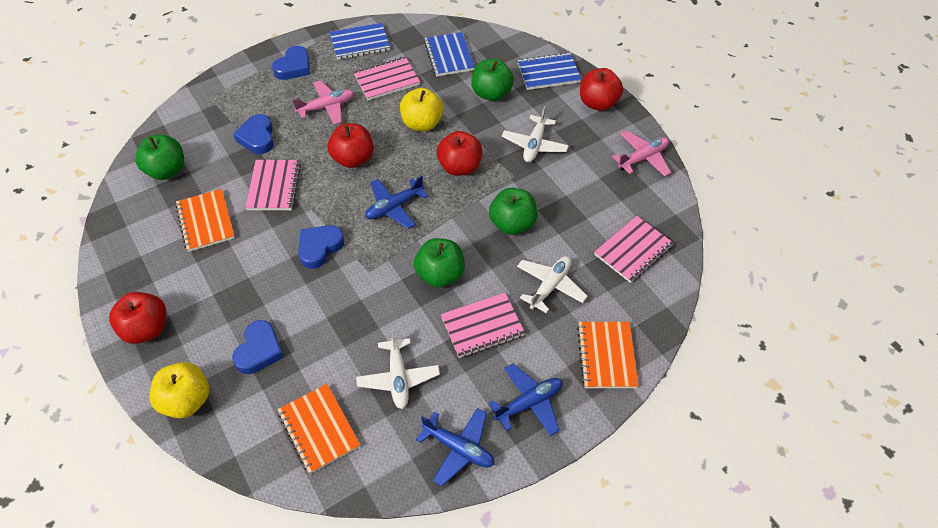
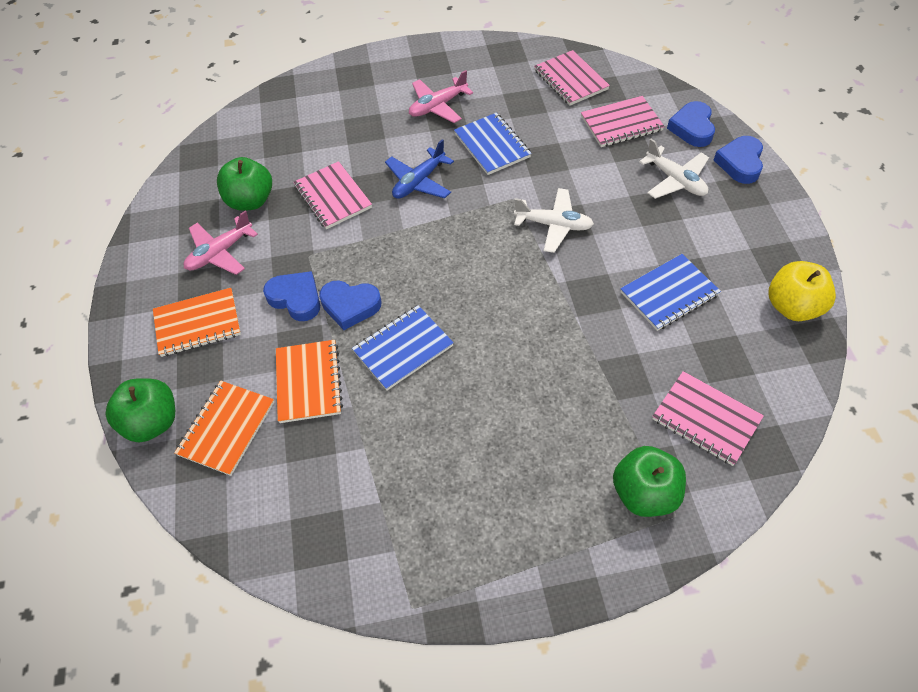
blue plane: [365,176,428,229] [416,408,495,486] [489,364,562,436] = 3 -> [385,139,454,199] = 1
green apple: [135,135,184,180] [414,238,465,287] [471,59,514,101] [489,188,537,235] = 4 -> [106,378,175,443] [217,157,272,211] [613,446,686,517] = 3
red apple: [109,292,166,344] [328,123,374,168] [437,131,482,176] [580,68,623,111] = 4 -> none = 0
white plane: [356,329,440,409] [502,106,569,162] [517,256,588,313] = 3 -> [514,188,594,253] [639,139,709,199] = 2
yellow apple: [149,362,209,418] [400,88,444,131] = 2 -> [769,261,836,321] = 1

